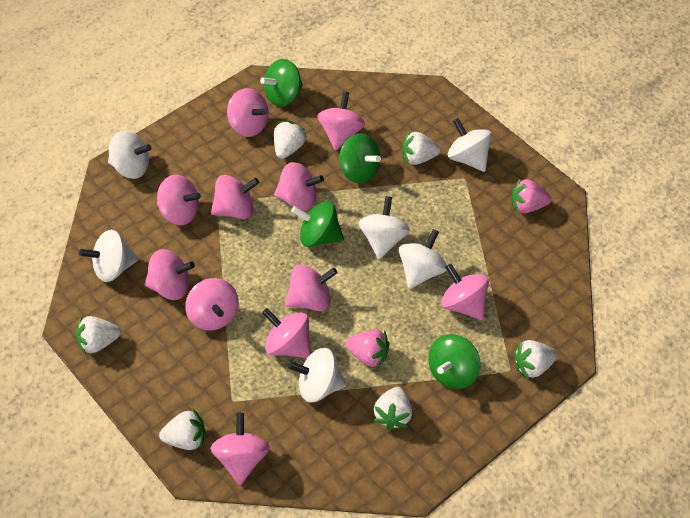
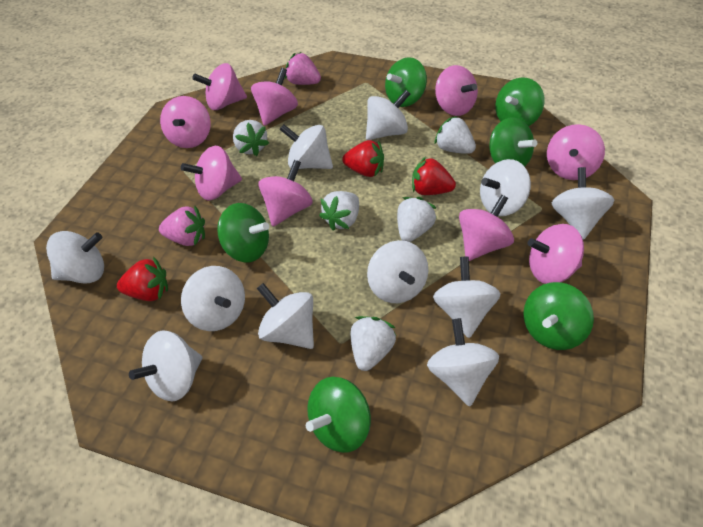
green spinning top: [260,59,303,107] [291,201,344,247] [339,133,381,183] [428,334,481,389] = 4 -> [217,203,269,262] [306,377,371,453] [385,57,427,107] [489,117,537,167] [495,77,545,126] [523,282,594,350] = 6
pink spinning top: [144,249,195,300] [157,175,201,225] [185,278,238,331] [210,413,270,485] [211,175,259,219] [227,88,269,137] [262,308,311,358] [274,162,324,211] [285,264,337,311] [317,91,365,151] [441,264,489,320] = 11 -> [160,96,211,148] [181,146,242,201] [192,63,247,110] [251,68,298,126] [259,160,313,226] [435,65,478,116] [459,195,514,261] [527,224,584,284] [547,124,605,180] = 9
red strawberry: none = 0 -> [117,257,168,301] [342,140,384,177] [412,157,456,195] = 3
white spinning top: [79,230,138,282] [108,131,152,179] [288,348,347,403] [359,196,410,259] [399,229,447,289] [448,118,492,172] = 6 -> [46,231,104,284] [129,330,202,401] [181,266,245,331] [257,283,314,349] [279,124,333,169] [366,90,410,140] [367,240,428,303] [427,318,499,407] [433,256,501,338] [480,159,531,216] [552,167,614,240] = 11
white strawberry: [76,316,121,355] [159,409,205,450] [274,121,307,159] [374,387,412,430] [402,132,441,165] [513,340,558,379] = 6 -> [233,120,269,156] [319,191,359,231] [350,316,396,371] [397,197,436,242] [434,116,476,154] = 5

